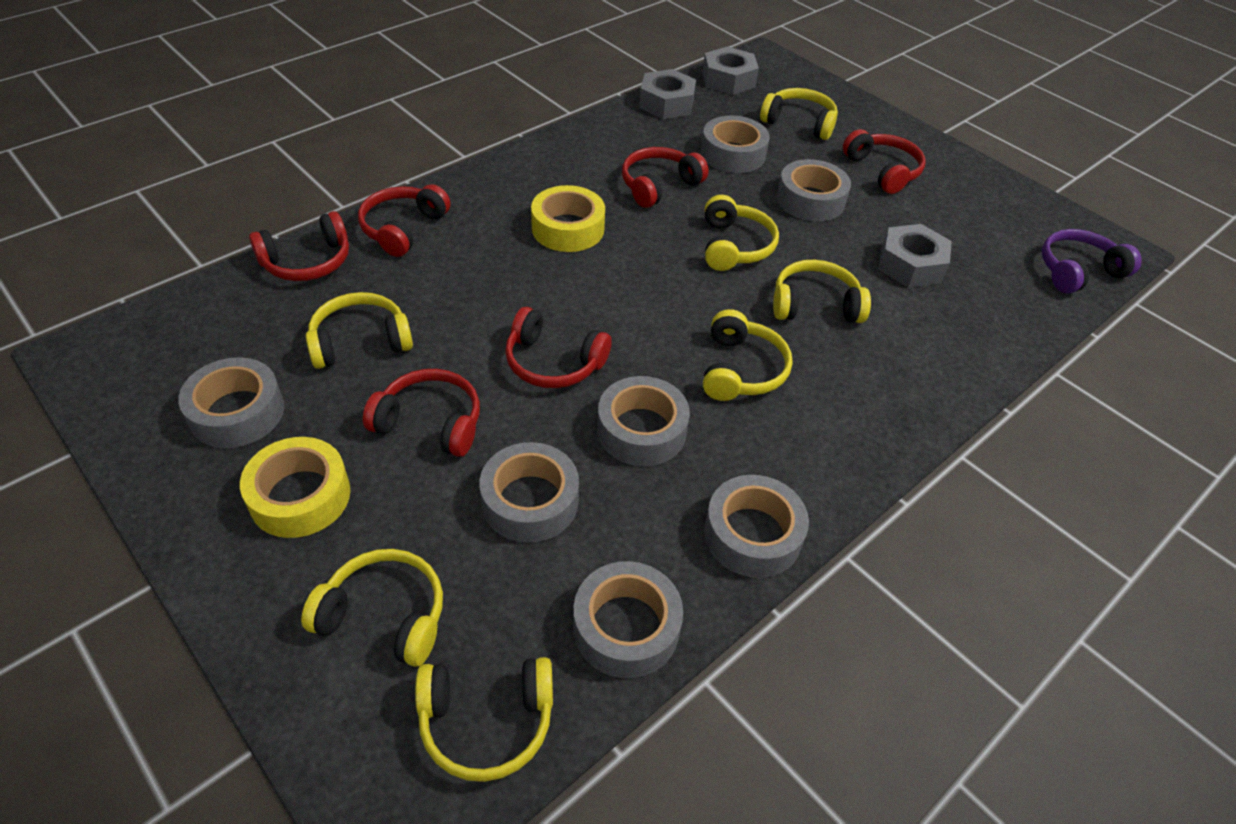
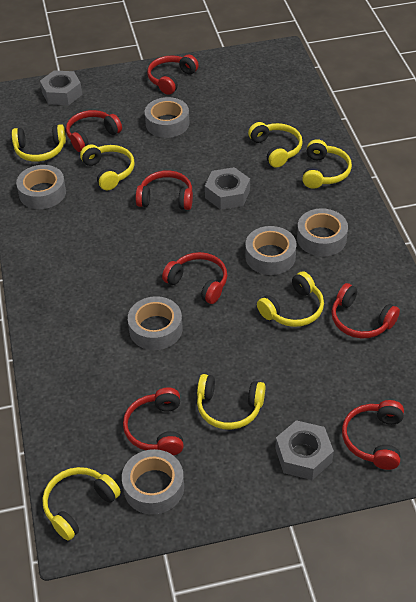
grey tape: [178,357,284,448] [480,442,579,543] [573,561,683,678] [597,376,690,466] [701,116,770,173] [704,475,809,578] [777,159,851,221] = 7 -> [16,165,66,209] [122,449,184,514] [128,296,183,350] [144,97,190,138] [245,226,297,275] [297,208,348,256] = 6
purple headphones: [1042,229,1142,294] = 1 -> none = 0
red headphones: [249,211,349,281] [358,184,451,257] [363,369,480,457] [505,307,612,388] [622,147,709,208] [843,129,925,194] = 6 -> [66,110,122,152] [123,388,184,456] [136,170,193,210] [147,55,199,95] [162,252,227,304] [331,283,400,338] [342,400,404,470] = 7
yellow tape: [240,437,350,538] [531,185,605,252] = 2 -> none = 0

